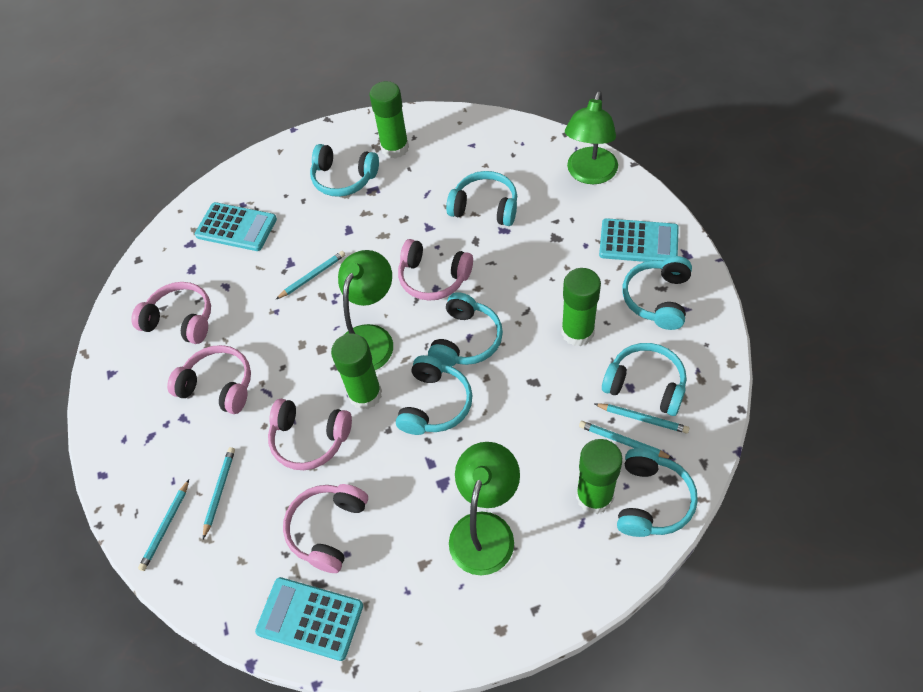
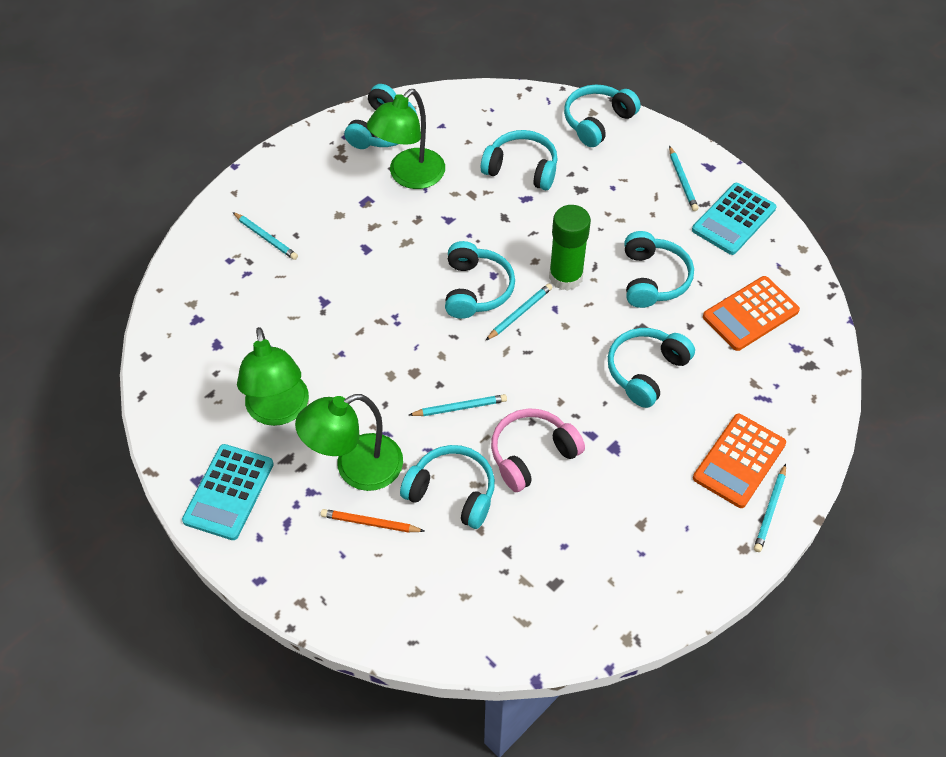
green glue stick: [331,334,382,410] [370,81,409,159] [561,268,601,346] [576,439,623,514] = 4 -> [549,205,591,291] = 1
orange calculator: none = 0 -> [693,414,786,508] [703,276,800,351] = 2
orange pencil: none = 0 -> [321,509,424,533] = 1
pink headphones: [131,282,211,344] [167,345,251,414] [268,399,352,470] [283,484,368,573] [398,239,473,301] = 5 -> [491,408,585,492] = 1
turquoise calculator: [195,202,277,251] [255,577,363,661] [599,218,679,262] = 3 -> [182,444,274,540] [692,183,777,255] = 2

